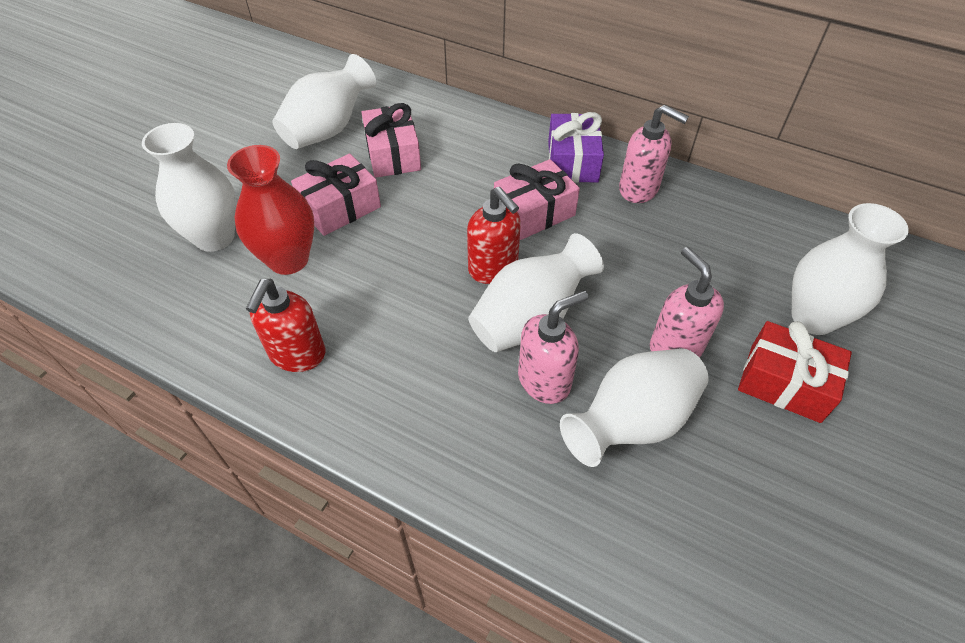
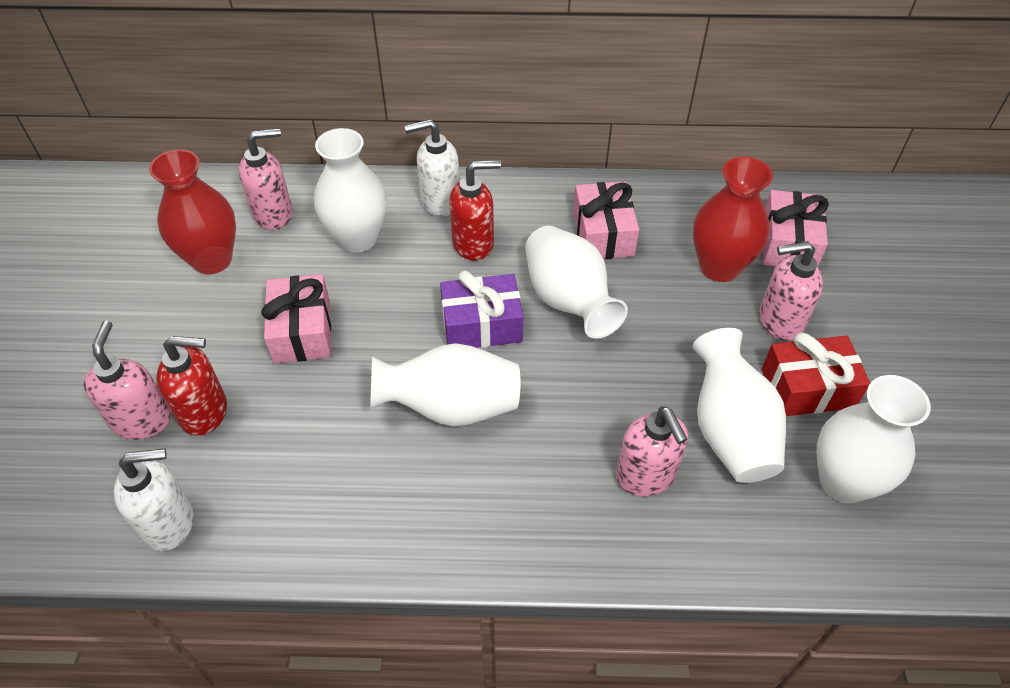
pink soap dispenser: [518,291,589,404] [619,105,689,203] [650,247,724,357] = 3 -> [84,321,171,440] [239,128,293,230] [616,406,688,497] [759,241,823,341] = 4
red vase: [227,145,315,275] = 1 -> [149,149,236,274] [693,157,773,282] = 2
white soap dispenser: none = 0 -> [114,448,193,551] [405,119,460,217] = 2

